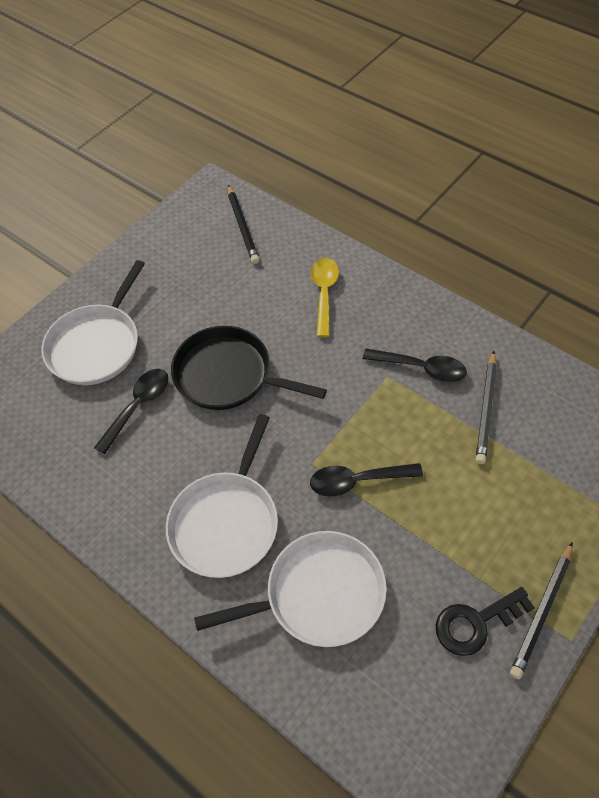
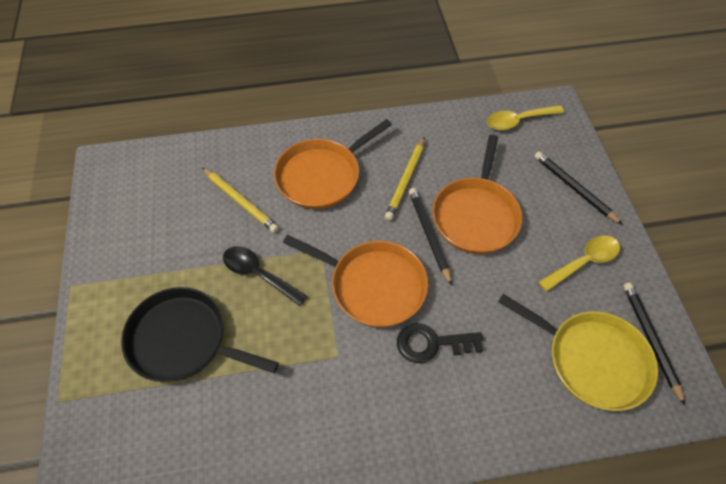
black spoon: [94,369,168,454] [310,463,423,496] [363,349,467,382] = 3 -> [223,246,308,306] = 1
orange pan: none = 0 -> [274,119,392,209] [283,235,428,327] [432,135,522,254] = 3
white pan: [41,260,145,385] [166,414,278,578] [194,531,387,647] = 3 -> none = 0
yellow pan: none = 0 -> [498,294,658,411] = 1
yellow pencil: none = 0 -> [202,168,279,233] [385,137,425,221] = 2
yellow spoon: [311,258,339,337] = 1 -> [487,105,564,130] [538,235,620,292] = 2

